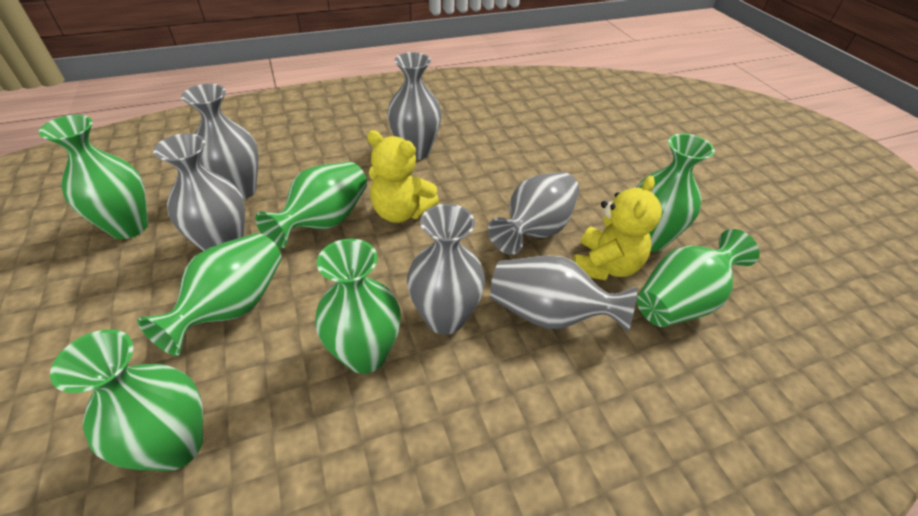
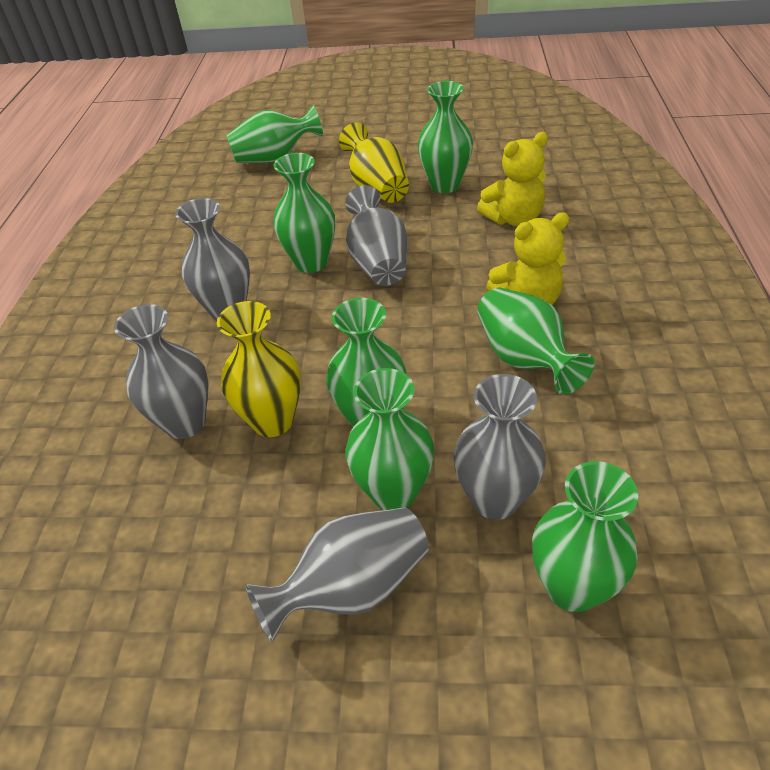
grey vase: [153,133,245,251] [181,84,259,200] [387,52,442,160] [407,204,485,335] [488,172,579,255] [490,255,638,333] = 6 -> [114,304,209,439] [175,198,250,321] [245,507,429,643] [345,185,408,286] [454,374,546,520] = 5
yellow vase: none = 0 -> [217,301,301,437] [339,122,409,203] = 2

